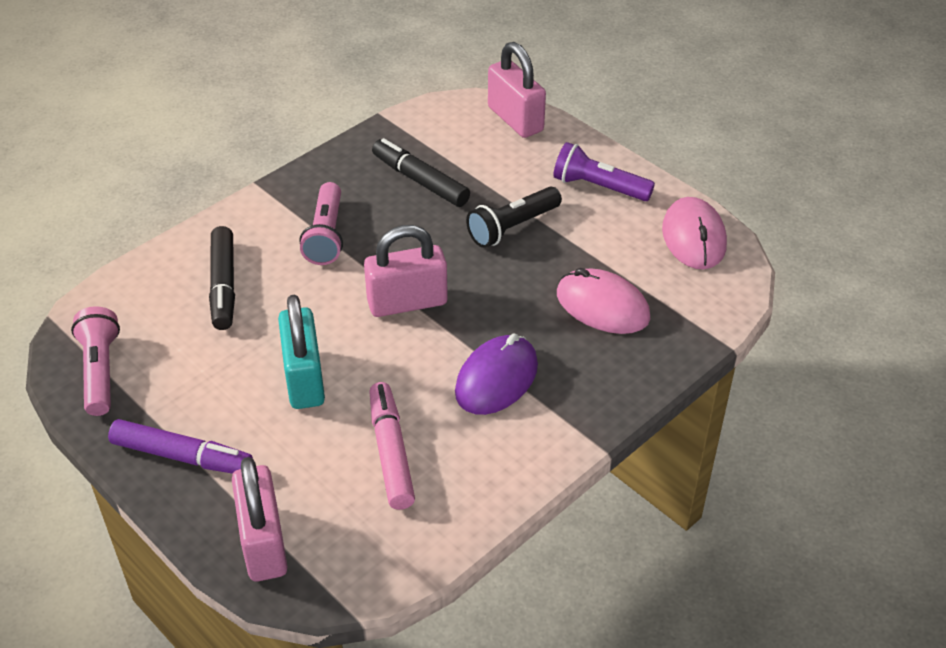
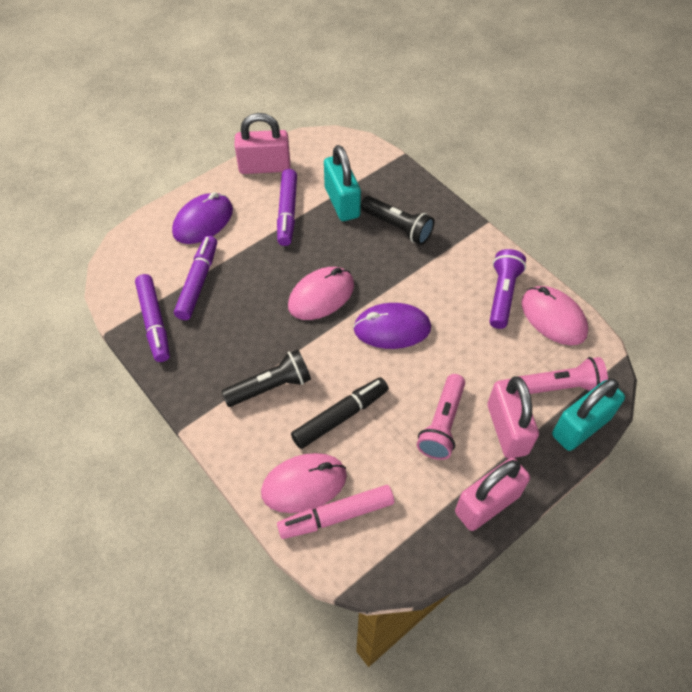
black flashlight: [466,187,562,248] = 1 -> [221,349,311,407] [361,196,435,245] = 2
black marker: [209,226,235,330] [372,138,470,207] = 2 -> [291,377,389,449] = 1
pink mouse: [557,268,651,334] [662,197,727,269] = 2 -> [261,453,347,513] [288,267,354,320] [521,286,588,345] = 3
purple marker: [108,419,253,474] = 1 -> [135,274,170,362] [174,236,217,320] [277,169,297,246] = 3
purple mouse: [455,334,538,415] = 1 -> [172,192,233,244] [353,303,431,349] = 2
turquoise padlock: [278,295,325,409] = 1 -> [324,145,361,221] [552,379,625,451] = 2

